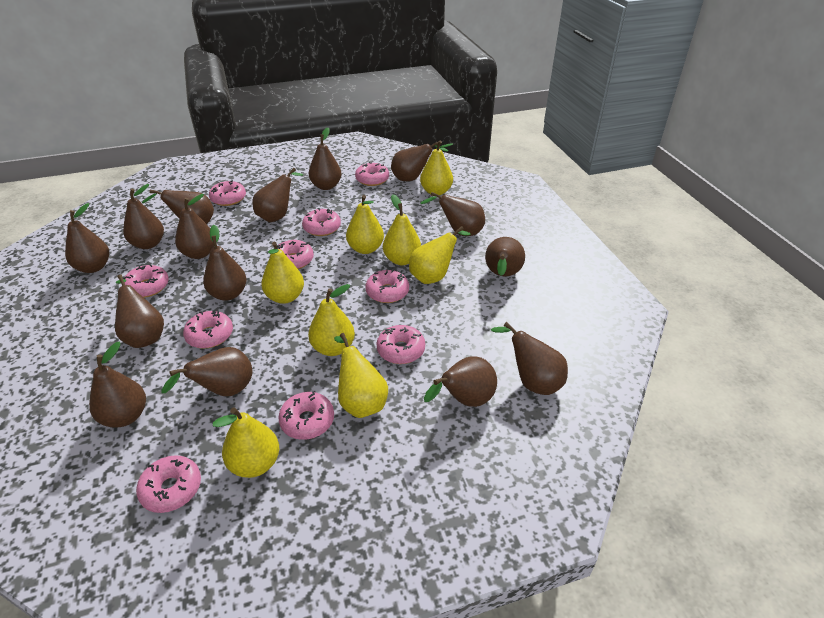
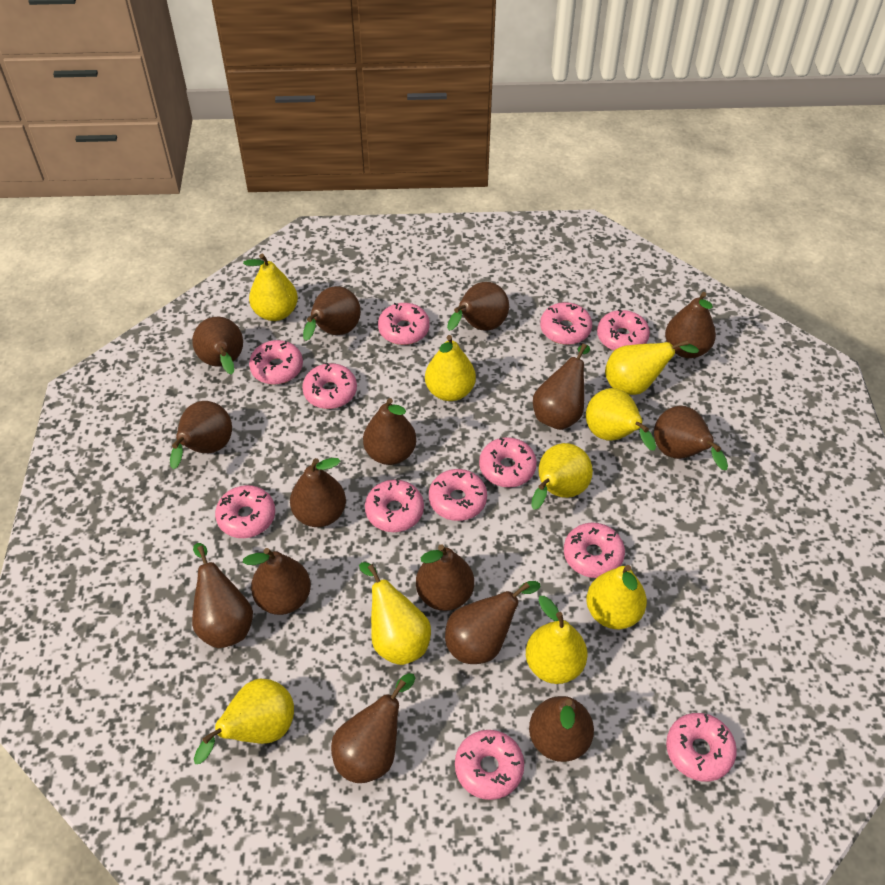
pink donut: [123,264,169,298] [136,455,201,513] [183,310,233,349] [209,180,246,206] [277,240,314,269] [278,391,334,440] [302,208,341,236] [355,162,389,186] [365,269,409,303] [377,325,425,364] = 10 -> [215,485,275,538] [249,340,303,385] [302,362,357,409] [365,479,424,532] [378,303,430,345] [429,469,487,521] [455,730,524,800] [479,437,537,487] [540,302,592,345] [564,522,625,578] [597,309,650,351] [666,713,737,782] = 12
yellow pear: [213,407,279,478] [261,242,304,304] [308,284,355,356] [334,333,388,418] [346,195,384,254] [383,195,421,265] [409,226,470,284] [420,141,453,195] = 8 -> [194,679,294,764] [243,254,298,321] [359,562,431,665] [425,335,476,401] [526,596,587,684] [531,443,593,510] [586,388,656,451] [586,565,647,629] [605,340,699,395] = 9

